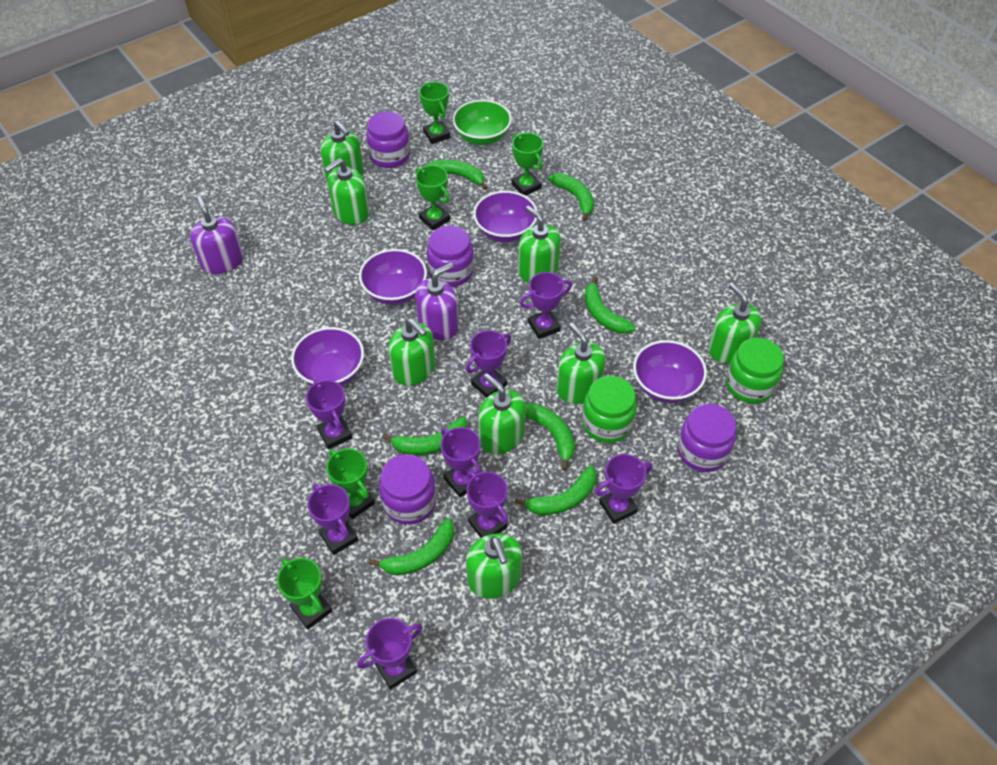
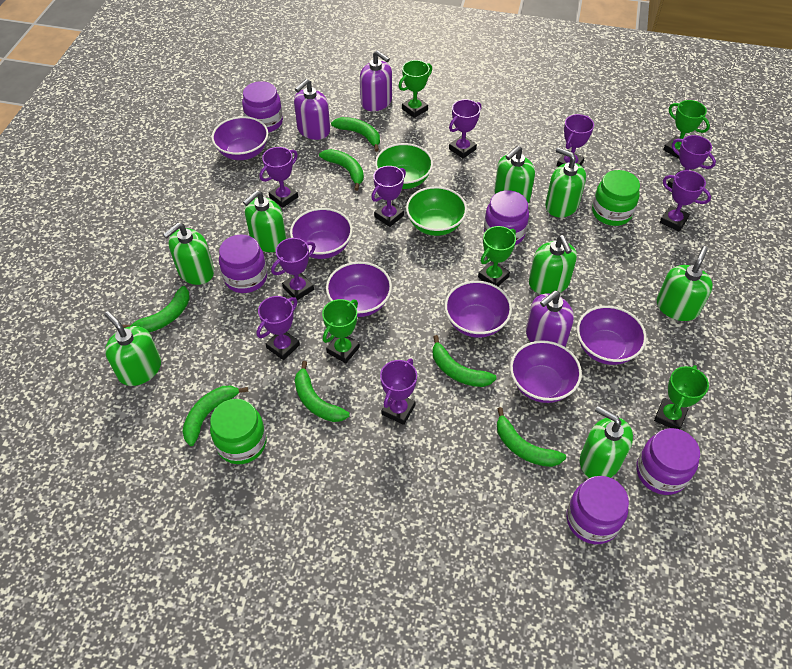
green bowl: [452,100,512,145] = 1 -> [375,143,433,189] [406,186,467,236] = 2
purple bowl: [291,327,364,386] [359,249,427,305] [473,191,538,242] [633,340,707,403] = 4 -> [212,116,268,160] [290,208,353,259] [326,262,392,317] [445,281,512,338] [510,340,582,403] [577,306,646,365] = 6
purple jar: [366,111,410,168] [379,454,436,525] [427,225,474,287] [677,404,736,472] = 4 -> [219,234,267,293] [242,81,283,133] [484,190,529,245] [566,476,629,544] [636,428,700,495] = 5
purple soap dispenser: [190,196,244,274] [415,262,459,340] = 2 -> [294,79,330,140] [360,50,392,111] [526,291,574,347] = 3
purple trophy: [306,379,352,449] [307,484,358,555] [357,618,423,690] [441,427,481,498] [466,330,511,398] [467,471,508,538] [520,272,572,339] [595,454,652,524] = 8 -> [256,296,300,360] [260,147,298,208] [271,238,316,300] [371,166,406,227] [380,358,417,425] [449,99,481,159] [557,114,594,167] [660,170,711,231] [667,135,716,189] = 9

